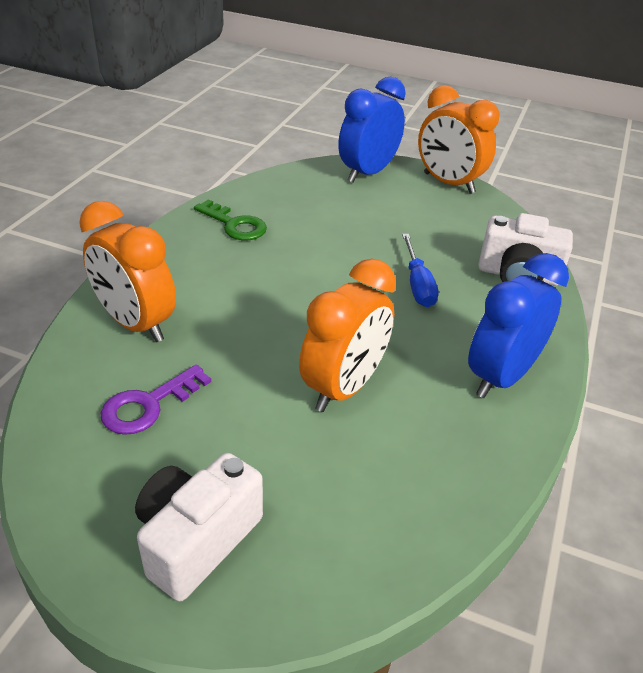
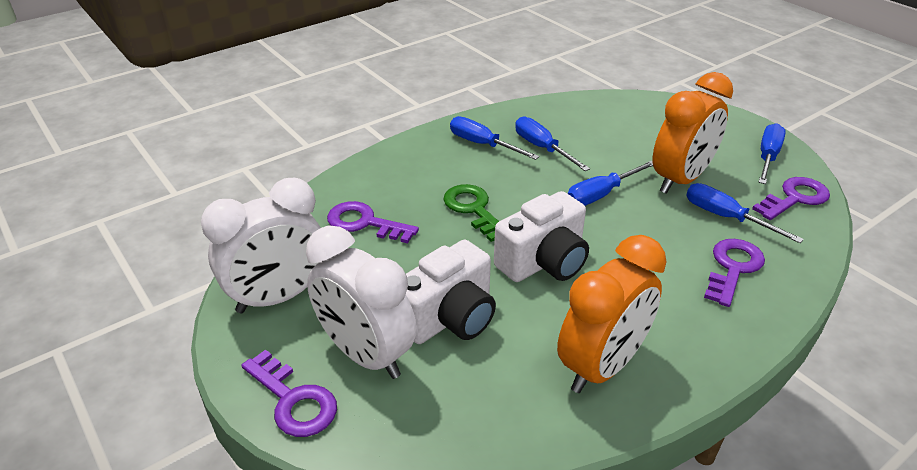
blue clock: [338,76,406,182] [468,253,569,398] = 2 -> none = 0
blue screwdriver: [402,234,438,307] = 1 -> [450,116,539,160] [515,116,590,171] [568,160,653,206] [686,183,804,243] [758,123,786,184] = 5
orange clock: [79,201,176,342] [299,259,396,412] [418,85,500,194] = 3 -> [557,235,666,393] [653,72,733,194] = 2
purple key: [100,364,211,435] = 1 -> [241,350,337,437] [327,201,419,243] [704,239,765,307] [752,177,830,220] = 4
white clock: none = 0 -> [201,178,321,313] [306,225,417,379] = 2

